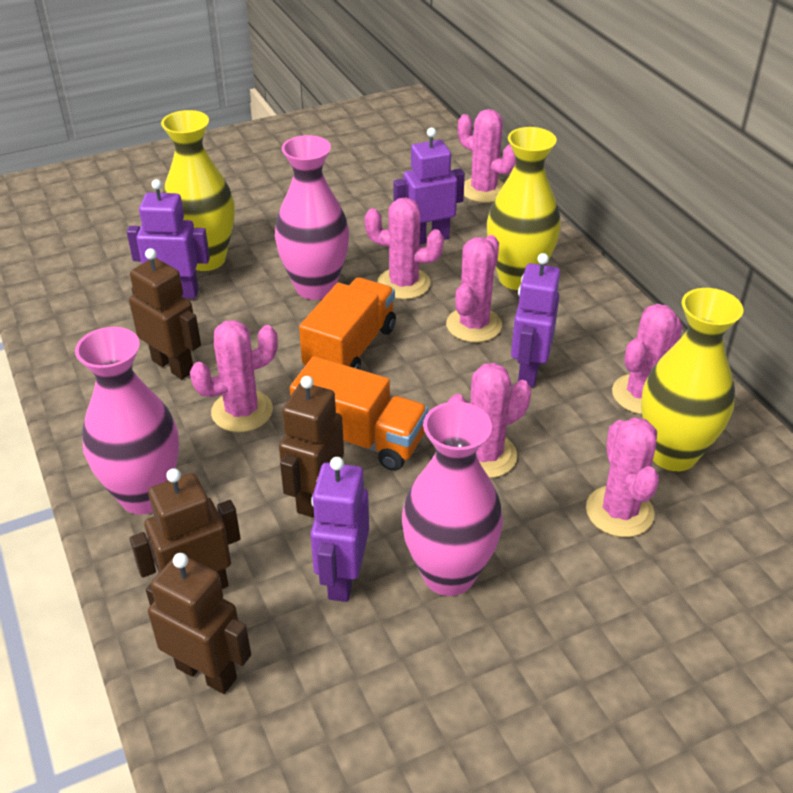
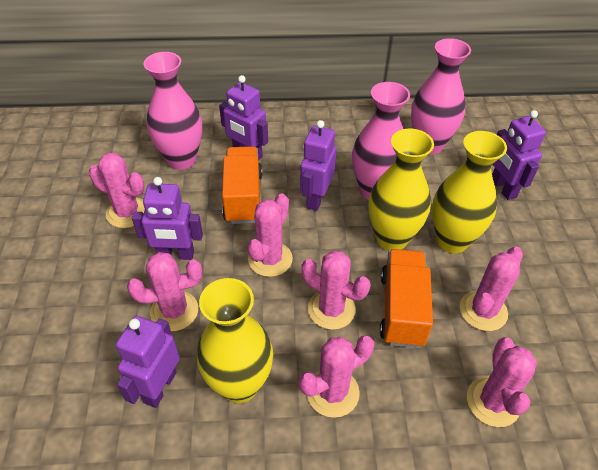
brown robot: [129,248,201,379] [130,468,241,589] [146,553,251,694] [279,376,344,518] = 4 -> none = 0
purple robot: [127,179,210,299] [310,457,369,602] [393,128,465,244] [511,253,560,387] = 4 -> [116,316,180,408] [132,177,203,260] [219,75,268,161] [300,120,336,211] [492,110,546,200] = 5

